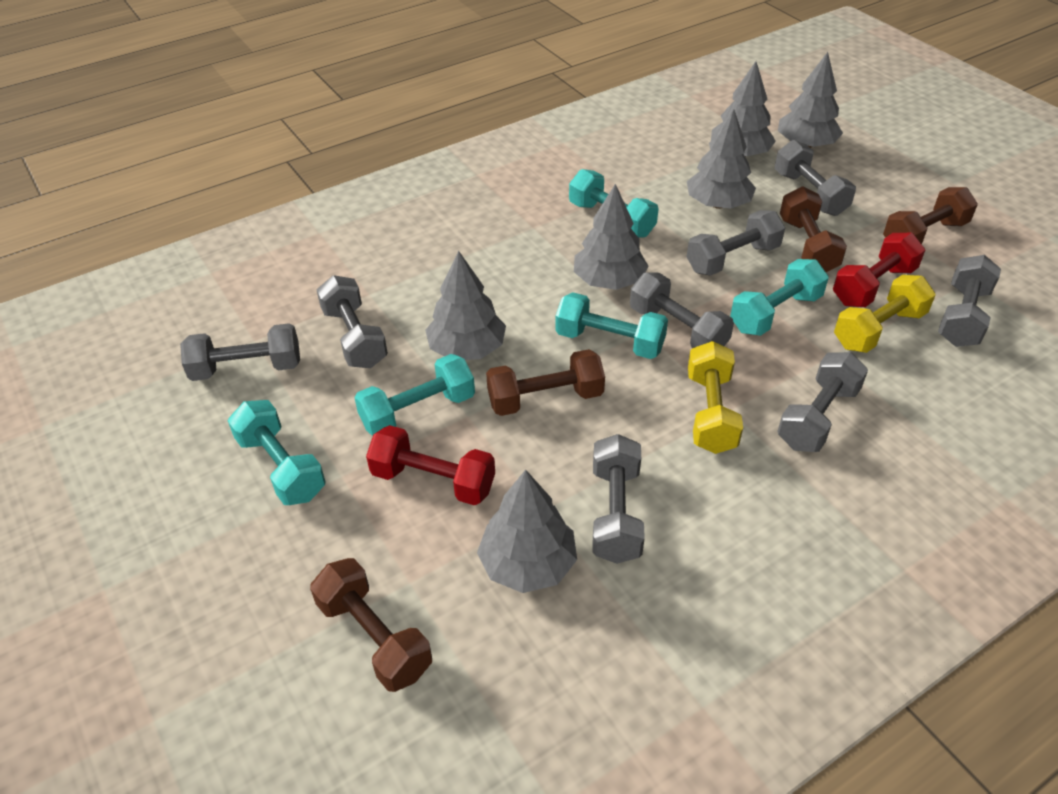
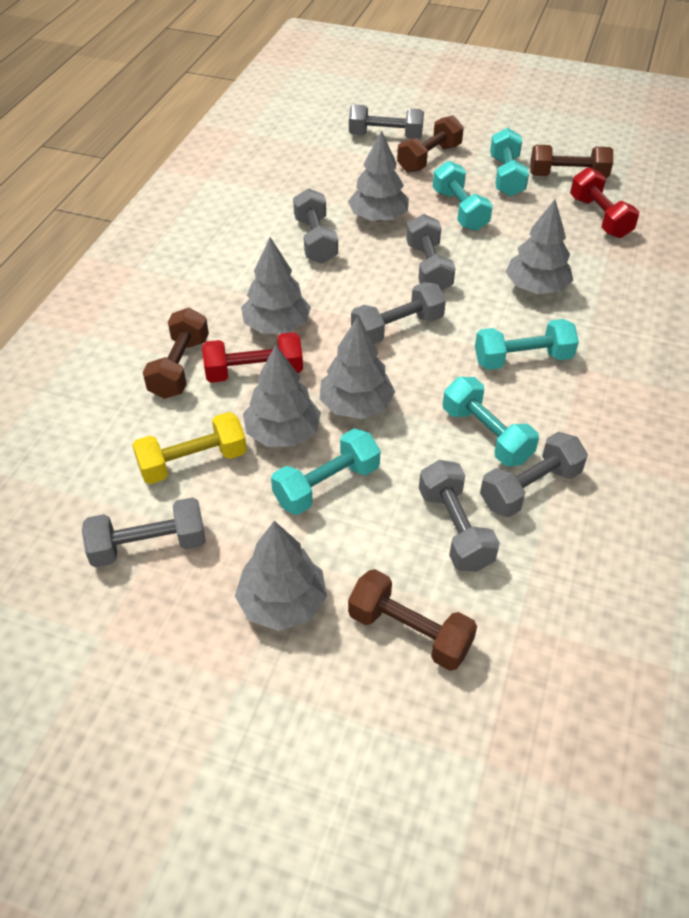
grey dumbbell: [180,323,300,381] [317,275,388,368] [593,434,645,564] [630,272,734,348] [687,210,785,275] [775,140,856,216] [777,352,868,452] [938,255,1001,347] = 8 -> [82,497,206,567] [293,188,338,264] [349,104,424,139] [351,282,446,344] [406,214,455,291] [419,460,500,572] [480,432,588,517] = 7
yellow dumbbell: [688,341,743,454] [834,275,936,353] = 2 -> [132,412,247,484] = 1

